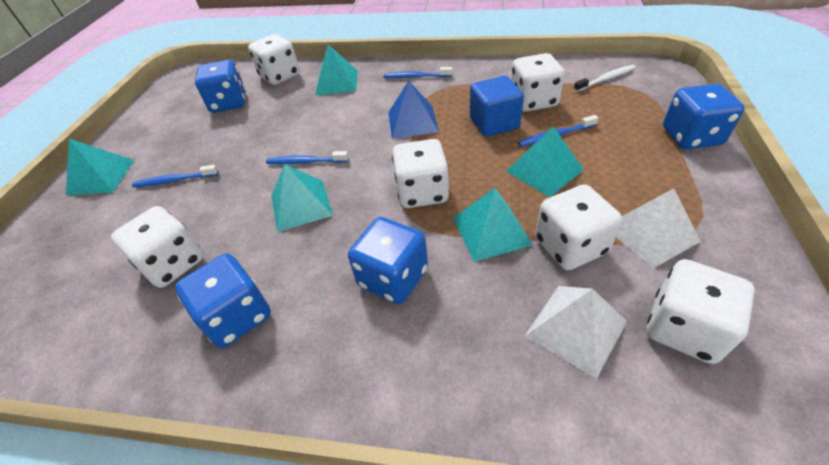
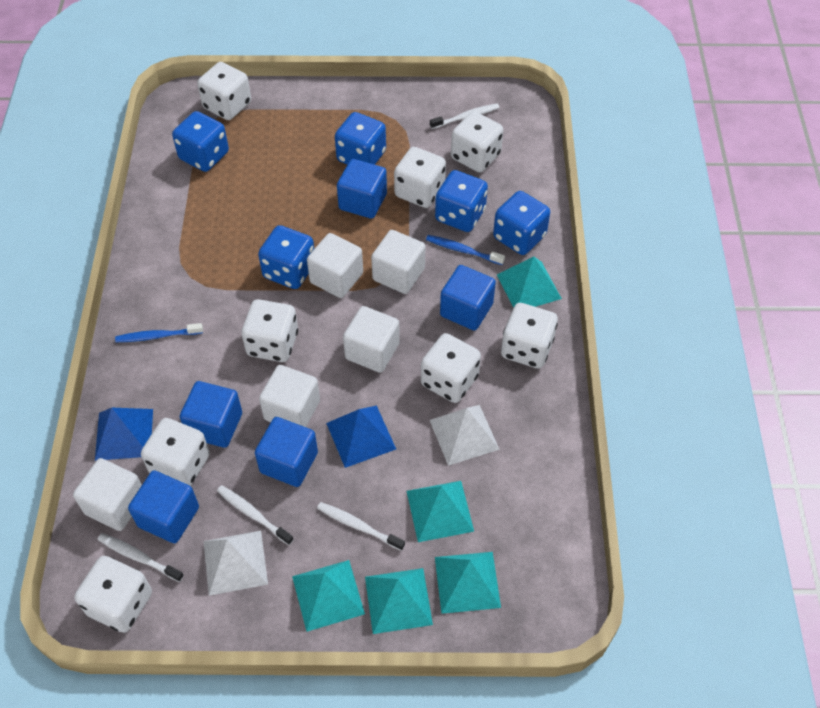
blue cube: [470,76,524,137] = 1 -> [128,470,199,543] [180,381,242,448] [255,417,318,487] [337,159,387,219] [440,265,496,331] = 5
blue dice: [175,254,271,348] [195,60,245,113] [348,217,428,304] [663,83,745,149] = 4 -> [172,111,229,172] [258,225,314,289] [335,112,386,165] [435,170,488,232] [493,191,550,255] = 5
blue pyramid: [388,81,439,139] = 1 -> [95,408,153,461] [326,406,396,468] = 2
blue toothbrush: [132,165,219,187] [266,151,349,164] [383,67,452,78] [518,115,598,147] = 4 -> [115,323,203,342] [426,235,505,265] = 2
white cube: none = 0 -> [73,458,142,531] [259,365,320,427] [307,233,363,298] [343,306,400,373] [371,230,425,294] = 5
white dice: [111,206,204,288] [248,34,300,85] [392,139,449,208] [511,53,565,112] [535,184,622,270] [647,259,755,364] = 6 -> [74,556,152,633] [141,418,210,486] [197,62,251,120] [241,299,298,362] [394,147,446,208] [421,333,481,403] [451,112,503,172] [501,303,558,368] = 8
white toothbrush: [574,65,636,92] = 1 -> [98,533,184,582] [217,485,294,545] [317,502,405,551] [430,104,500,129] = 4

